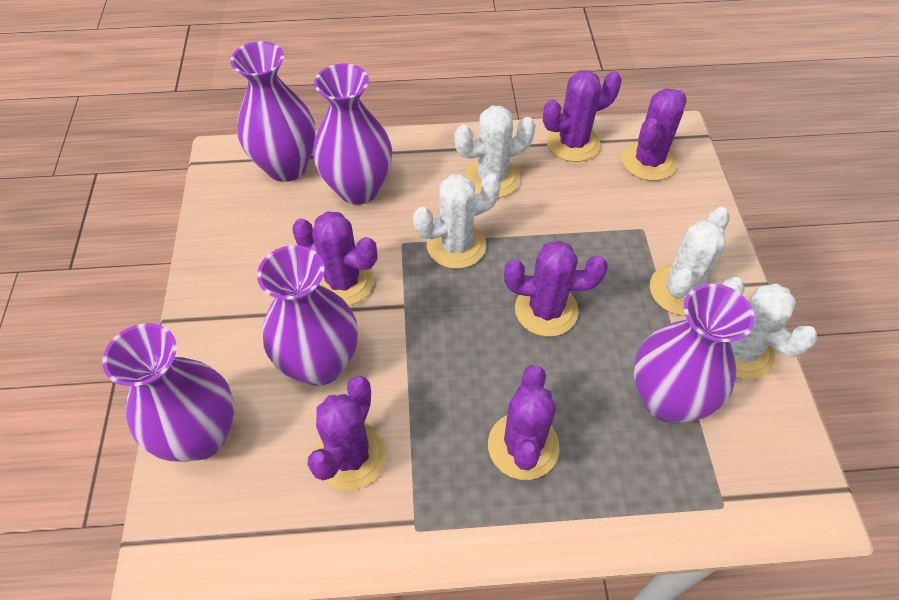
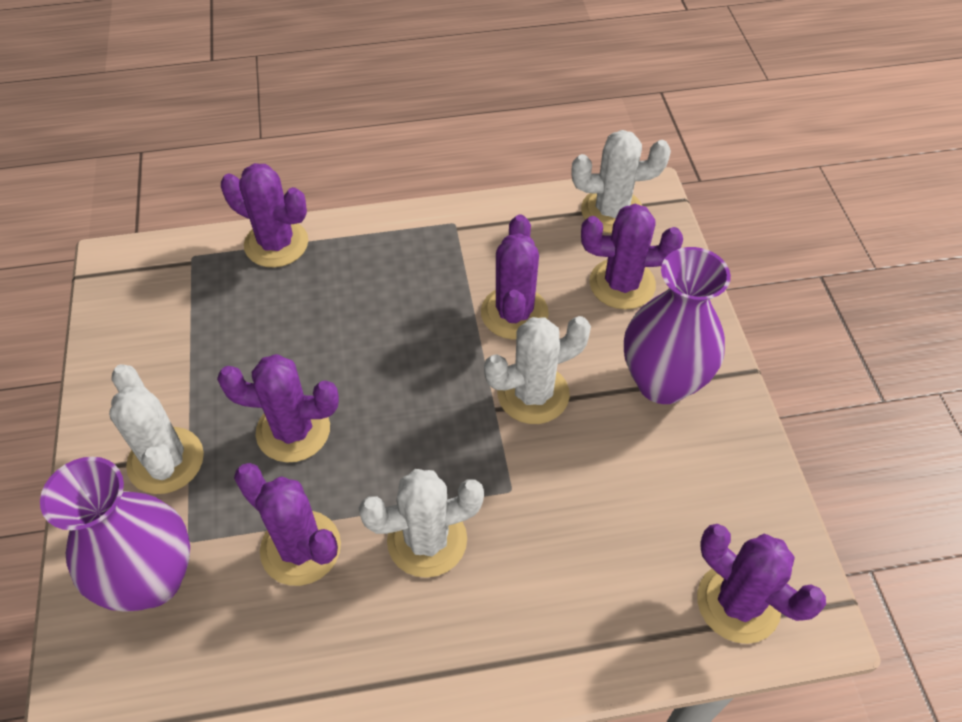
purple vase: [102,323,234,462] [230,41,316,182] [257,245,358,386] [313,63,392,205] [634,284,755,423] = 5 -> [40,457,190,611] [624,247,731,404] = 2

